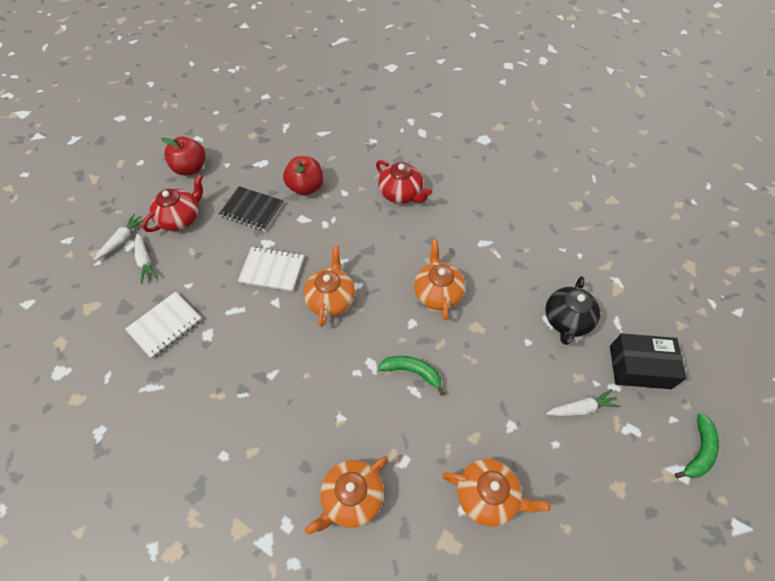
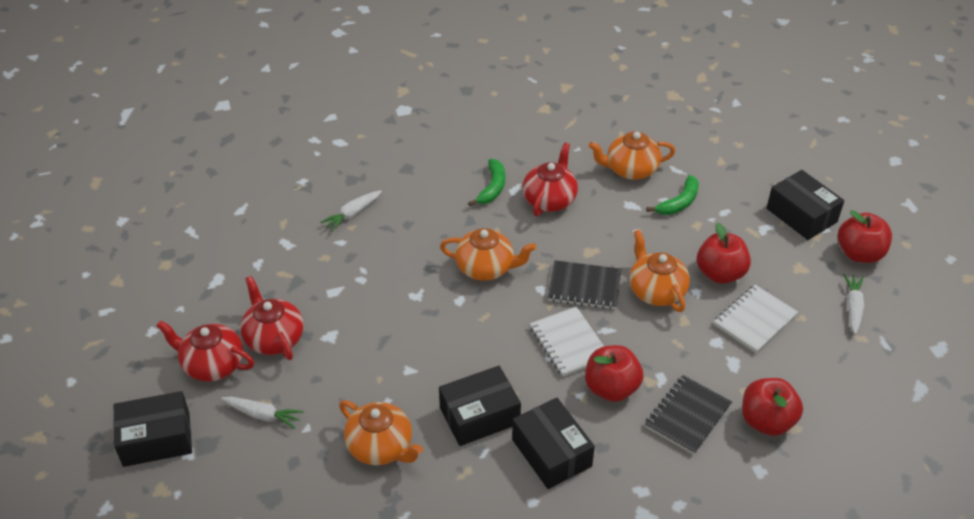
black box: [610,333,686,389] = 1 -> [113,391,192,467] [439,366,521,446] [512,398,595,489] [767,170,844,240] = 4
black notebook: [219,186,284,231] = 1 -> [548,260,621,310] [645,375,732,455] = 2
black teapot: [545,276,600,345] = 1 -> none = 0
red apple: [161,137,206,176] [283,156,324,196] = 2 -> [585,345,643,402] [697,222,751,284] [742,378,803,436] [838,210,892,263] = 4
red teapot: [142,174,203,232] [376,160,432,204] = 2 -> [156,320,254,382] [240,276,304,360] [522,143,578,217] = 3

